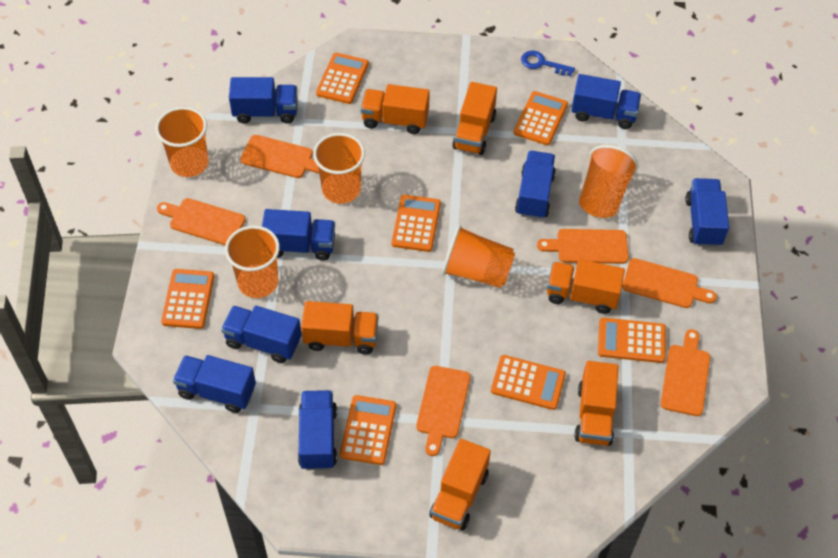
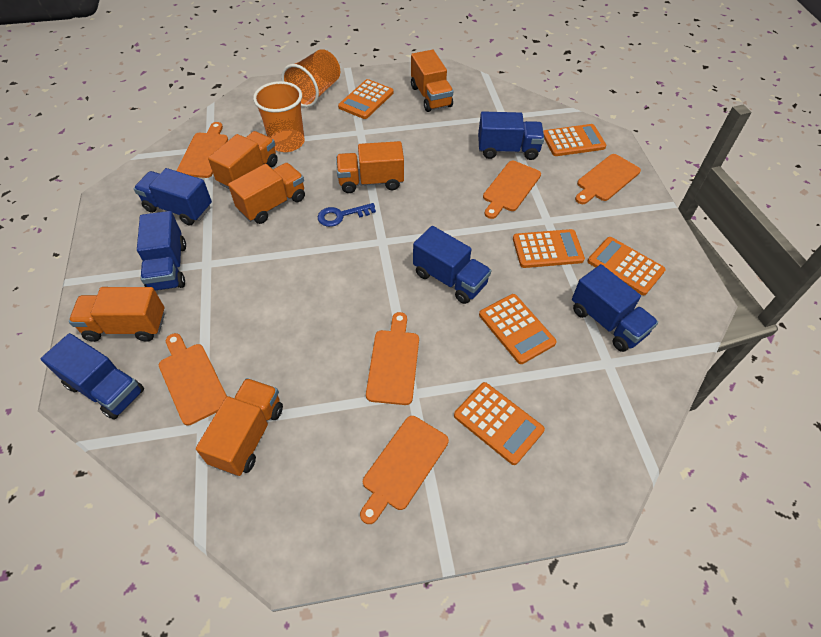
blue truck: [173,355,256,413] [221,306,302,363] [229,77,298,124] [262,209,335,261] [298,390,337,470] [515,151,556,219] [571,74,641,129] [685,178,729,247] = 8 -> [41,333,144,420] [134,168,212,226] [137,211,186,291] [413,226,491,304] [478,111,544,160] [572,264,658,352] = 6
orange calculator: [161,269,214,329] [316,53,369,104] [340,395,396,465] [391,195,441,252] [491,355,566,410] [514,91,568,145] [598,318,666,363] = 7 -> [338,79,394,119] [454,382,545,465] [479,294,557,364] [513,229,585,268] [543,124,606,156] [588,237,666,295] = 6
orange cup: [155,107,209,177] [225,225,280,298] [313,133,365,204] [442,225,515,288] [579,145,639,218] = 5 -> [253,81,305,152] [281,49,340,107] = 2

